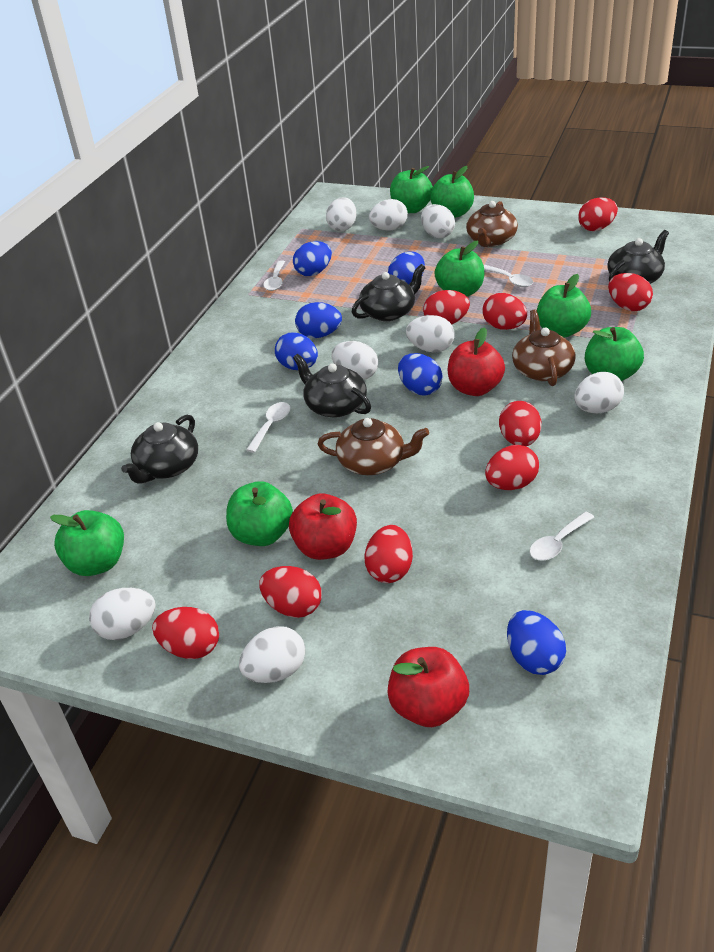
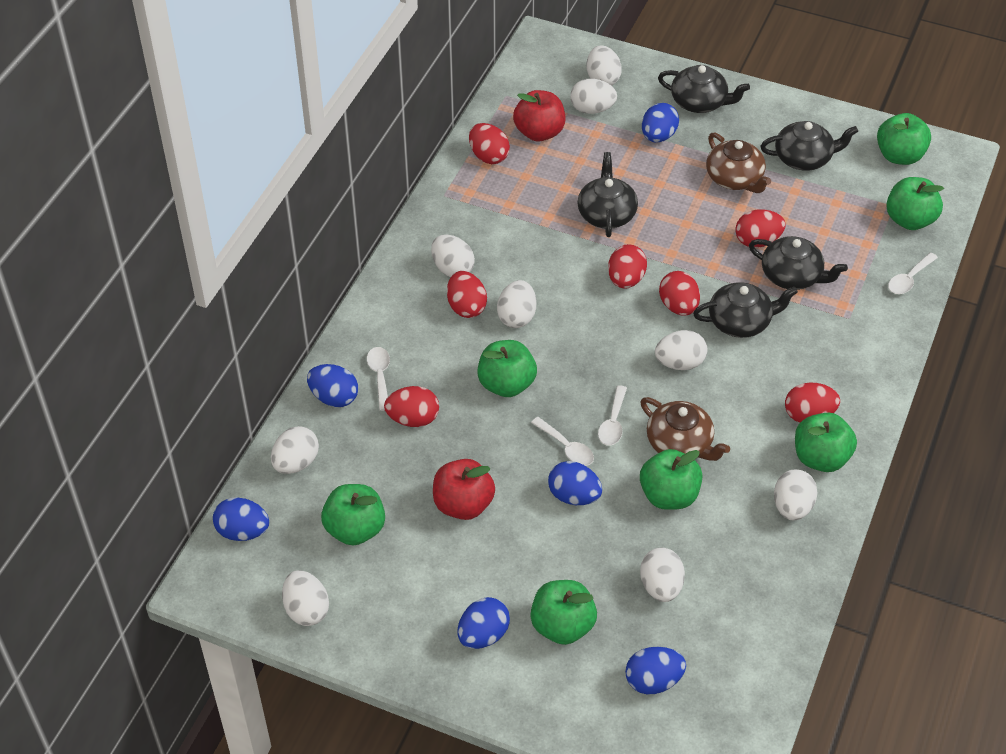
black teapot: [121,415,198,484] [293,354,371,418] [352,264,426,321] [607,230,669,284] = 4 -> [577,152,638,237] [658,65,750,113] [693,282,798,338] [749,236,848,290] [760,121,858,171] = 5
brown teapot: [318,418,429,475] [466,201,518,247] [512,310,576,386] = 3 -> [640,397,730,461] [706,132,771,193] = 2
red apple: [289,493,357,560] [387,647,469,727] [448,327,505,396] = 3 -> [433,459,495,520] [513,90,565,141] = 2
red egg: [152,607,219,659] [259,566,322,618] [364,525,413,583] [423,290,470,325] [482,293,527,330] [485,445,539,490] [499,401,541,446] [578,197,618,231] [608,273,653,311] = 9 -> [384,386,439,427] [447,271,487,318] [469,123,510,164] [608,244,647,289] [659,271,700,316] [735,209,786,248] [785,382,840,422] = 7
white egg: [89,588,156,640] [239,626,305,683] [326,197,357,232] [332,341,378,380] [369,199,408,230] [406,315,455,353] [421,204,455,238] [574,372,624,413] = 8 -> [271,426,319,474] [282,570,329,626] [431,234,475,277] [497,280,536,328] [570,79,617,114] [586,46,622,86] [640,548,685,602] [655,330,708,370] [774,469,817,520] = 9

